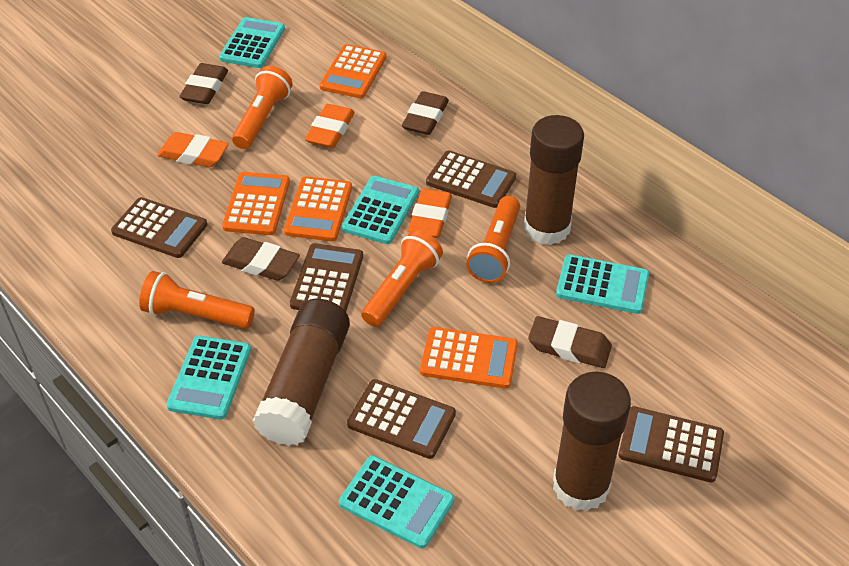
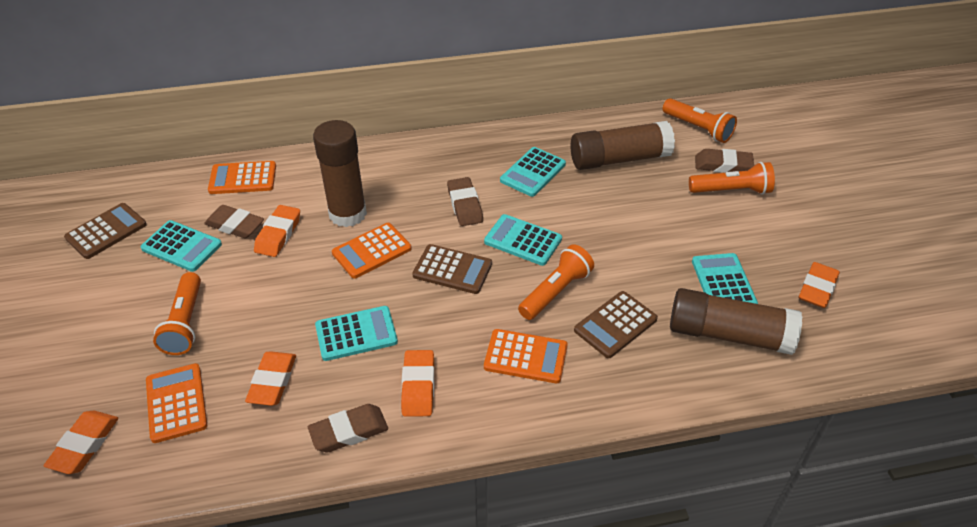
brown calculator: [111,197,207,258] [290,243,363,312] [347,379,456,459] [426,150,516,208] [618,406,724,483] = 5 -> [64,203,147,259] [412,244,492,294] [574,291,658,358] = 3
orange eraser: [157,132,229,167] [305,104,355,148] [408,189,452,238] = 3 -> [44,411,118,474] [245,351,296,406] [254,205,300,257] [401,350,434,417] [799,262,840,308] = 5

